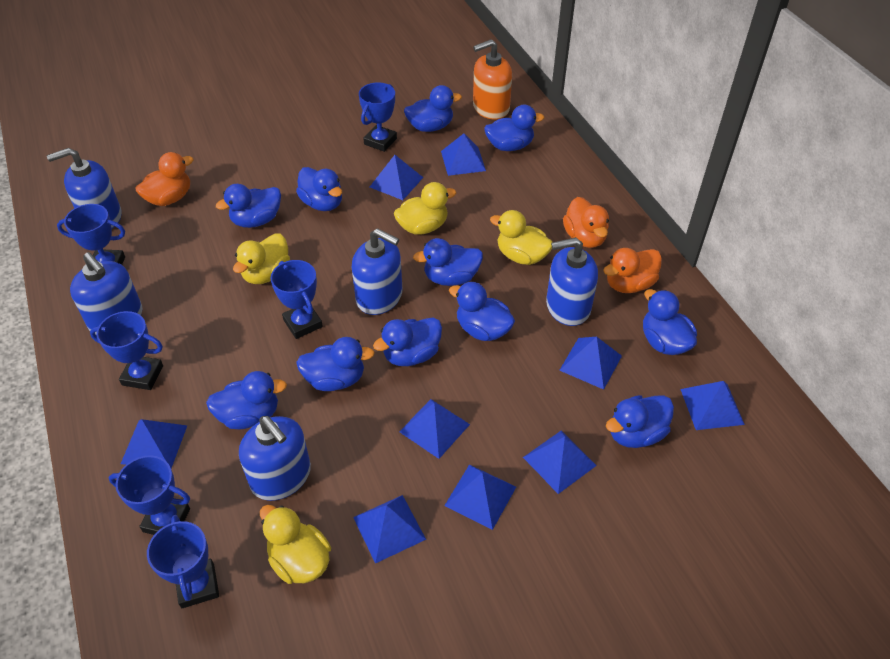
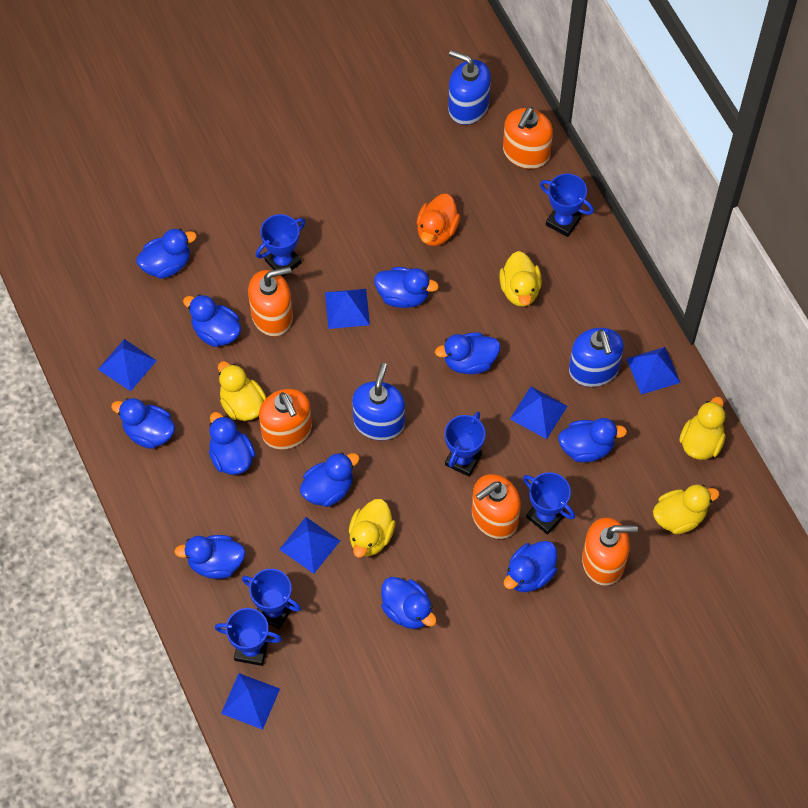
blue pyramid: [121,419,187,468] [353,495,426,564] [370,155,423,200] [399,399,470,459] [441,133,486,176] [444,465,516,530] [523,431,597,494] [559,337,622,390] [680,381,745,430] = 9 -> [98,339,157,391] [221,673,280,730] [279,517,340,574] [325,289,370,329] [510,387,567,439] [626,347,681,395] = 6
blue soap dispenser: [47,148,121,229] [70,252,143,334] [239,416,311,501] [352,228,402,315] [546,237,598,326] = 5 -> [352,363,405,440] [448,50,491,125] [569,328,624,387] = 3
orange duck: [135,152,194,206] [563,197,609,248] [603,248,662,293] = 3 -> [417,194,460,246] = 1
orange soap dispenser: [473,39,512,120] = 1 -> [248,267,293,336] [259,389,312,450] [472,474,521,539] [503,107,553,169] [582,517,638,586] = 5
yellow duck: [233,233,290,284] [260,505,331,584] [394,182,456,235] [490,210,553,265] = 4 -> [218,361,266,421] [349,499,395,557] [499,251,542,307] [653,484,719,534] [679,397,726,460] = 5

